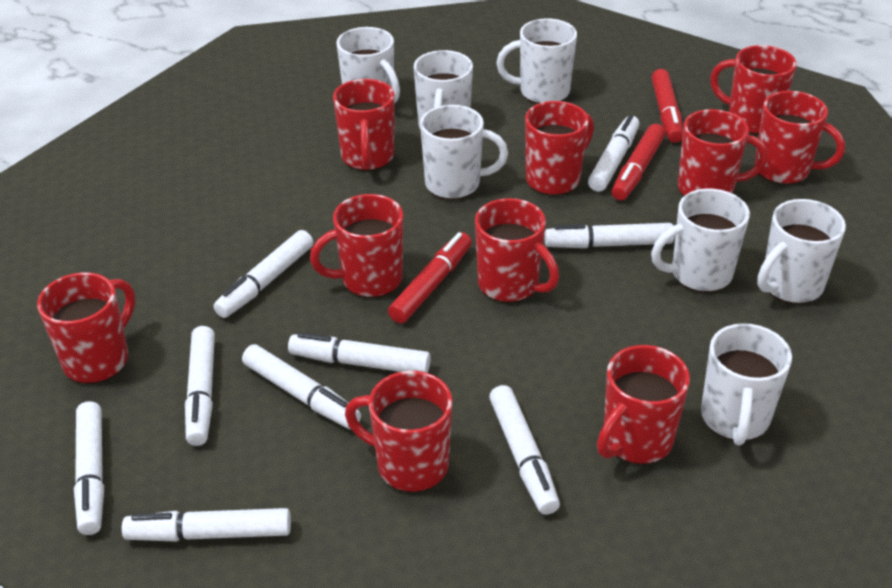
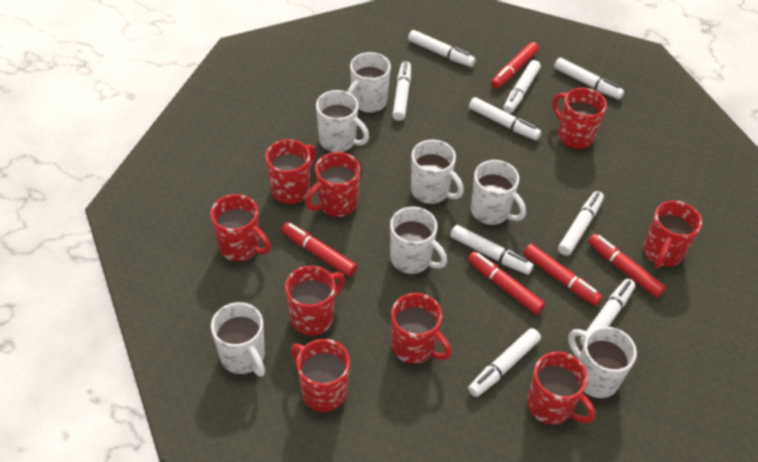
red marker: [388,232,472,323] [612,124,666,200] [652,69,683,143] = 3 -> [281,222,357,277] [468,251,545,315] [491,42,539,89] [523,244,603,306] [588,234,666,298] = 5
red mug: [37,272,135,384] [310,194,403,298] [333,79,395,171] [345,371,453,492] [475,198,559,303] [525,101,594,196] [597,345,690,465] [678,109,768,196] [710,45,797,134] [754,91,845,185] = 10 -> [210,194,271,262] [265,139,316,205] [285,266,345,336] [291,339,350,412] [305,152,360,217] [391,293,452,364] [527,352,595,425] [552,88,607,150] [643,200,702,268] = 9

